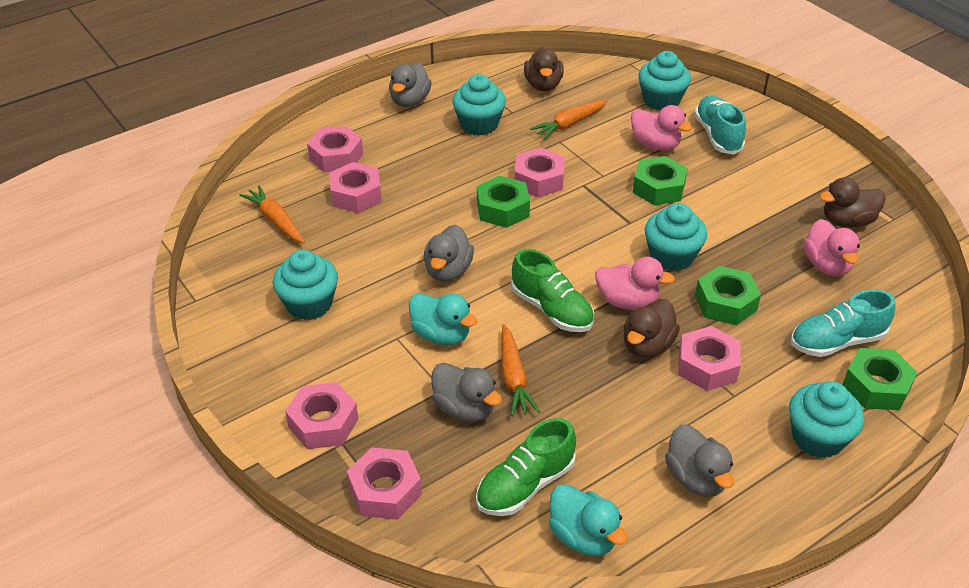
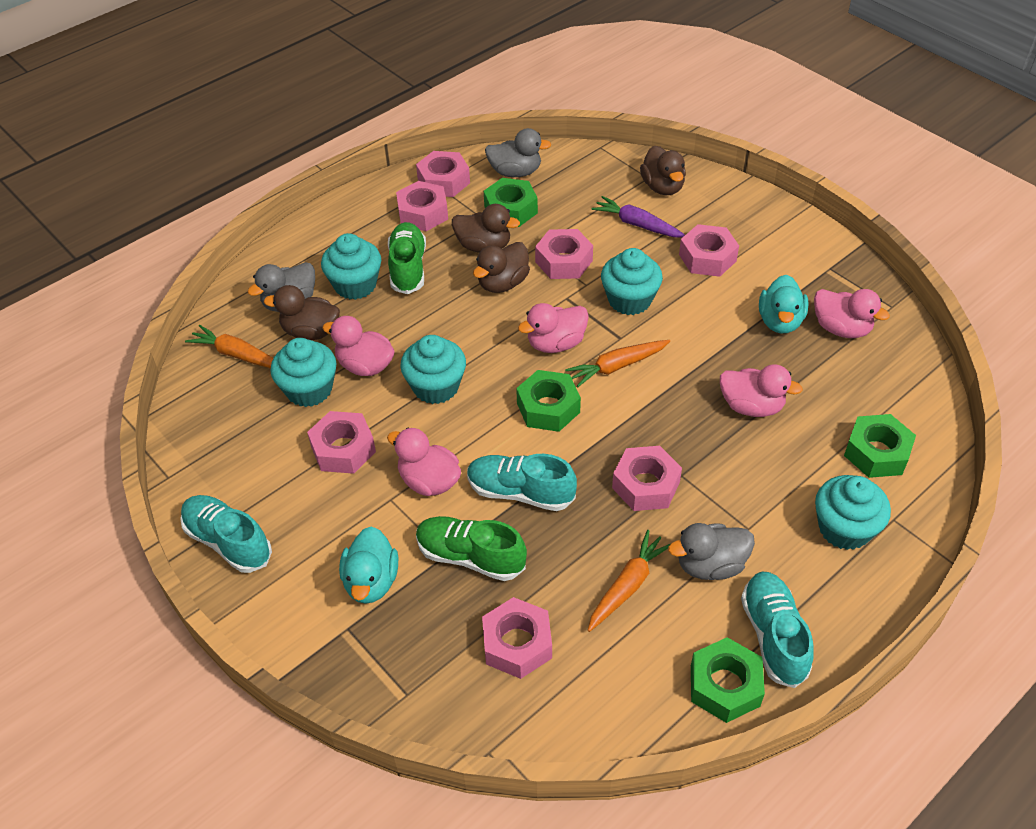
brown duck: [524,47,564,91] [624,299,680,358] [820,177,886,228] = 3 -> [264,285,340,340] [452,204,520,253] [473,242,530,293] [640,146,686,195] = 4
grey duck: [389,63,432,107] [424,225,474,282] [431,363,502,422] [665,424,734,497] = 4 -> [247,262,315,312] [485,128,551,177] [668,523,755,580] = 3
pink duck: [595,257,675,310] [631,105,692,150] [803,219,860,276] = 3 -> [322,316,395,376] [387,428,461,496] [518,303,589,353] [720,364,803,417] [814,289,890,338] = 5
pink nut: [285,382,358,449] [307,126,363,172] [329,162,382,213] [347,447,422,520] [515,147,565,197] [678,326,741,391] = 6 -> [307,411,376,474] [396,181,448,231] [416,151,470,197] [482,597,552,679] [535,229,593,279] [612,446,682,511] [679,224,739,277] = 7
purple carrot: none = 0 -> [591,196,685,237] = 1
turquoise shoe: [694,95,746,154] [791,290,896,357] = 2 -> [180,495,272,573] [467,454,577,511] [741,572,814,688] = 3

